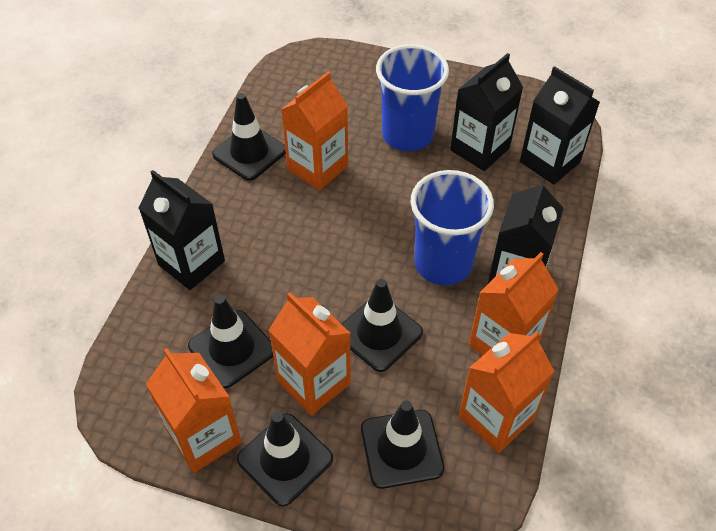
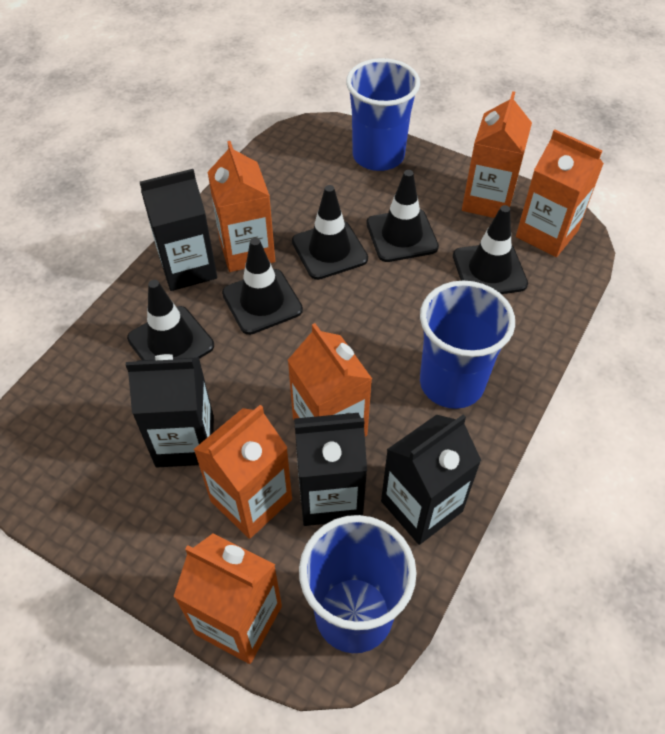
blue cup: [376,44,449,151] [411,170,494,285] = 2 -> [299,515,417,653] [346,58,420,171] [420,281,515,409] = 3
orange carton: [146,348,242,473] [269,292,351,416] [281,71,348,191] [459,331,554,453] [469,252,559,356] = 5 -> [173,533,282,664] [193,405,292,539] [207,141,275,272] [288,323,372,437] [462,91,532,218] [516,130,604,257] = 6

